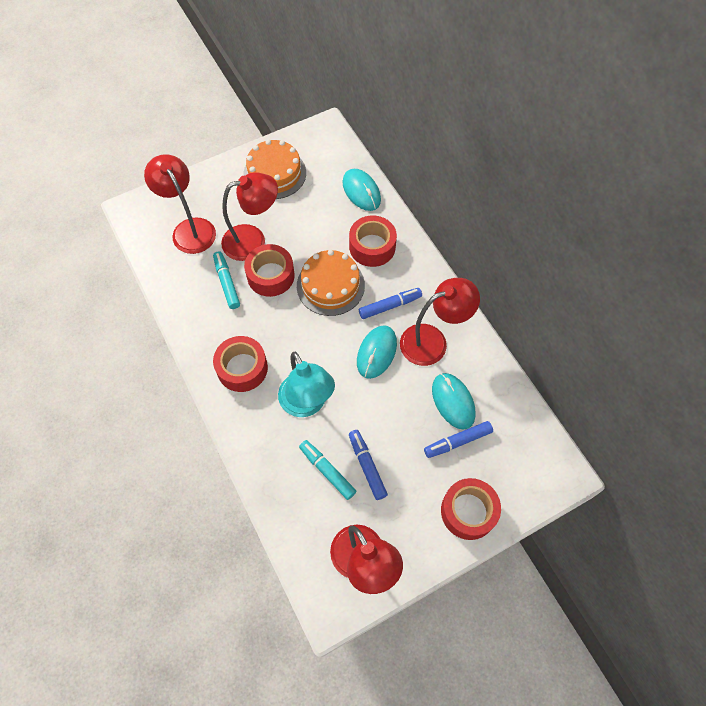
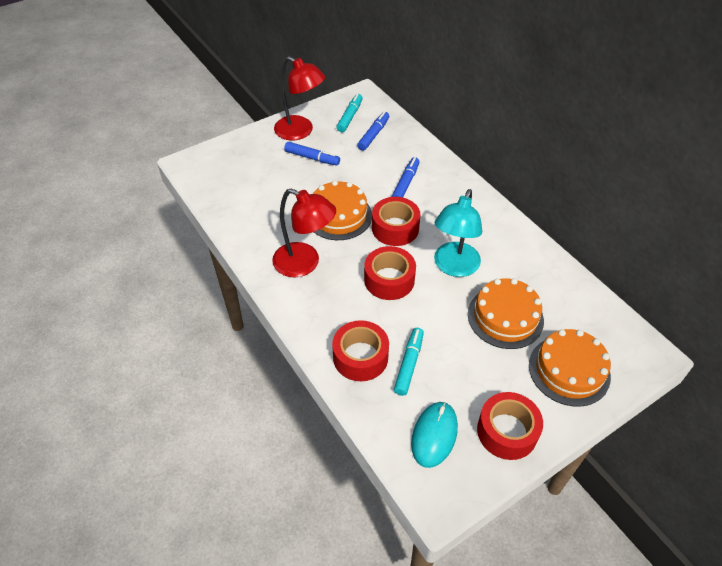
orange cake: [243,139,306,199] [297,250,365,316] = 2 -> [313,181,372,240] [468,278,544,349] [529,329,611,407] = 3
red lamp: [144,154,216,254] [221,172,278,261] [330,525,403,594] [400,278,480,366] = 4 -> [272,188,336,277] [274,56,325,141] = 2
turquoise mouse: [343,169,381,211] [357,325,397,379] [432,373,476,430] = 3 -> [411,402,458,468] = 1

